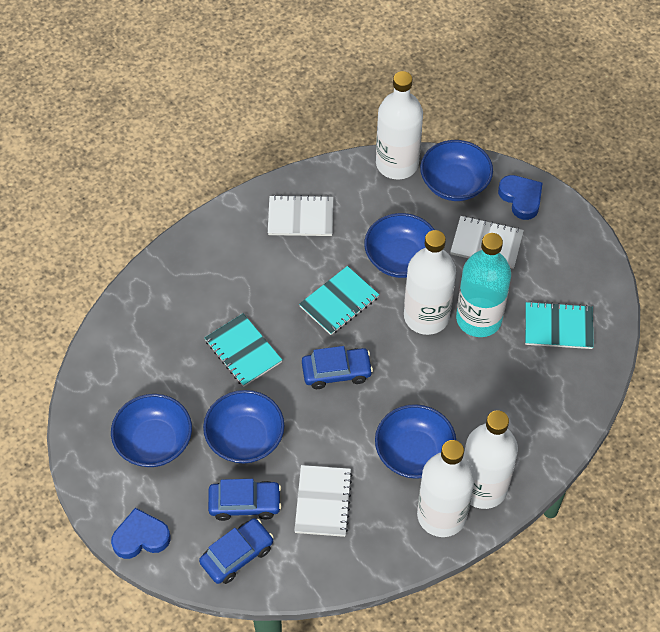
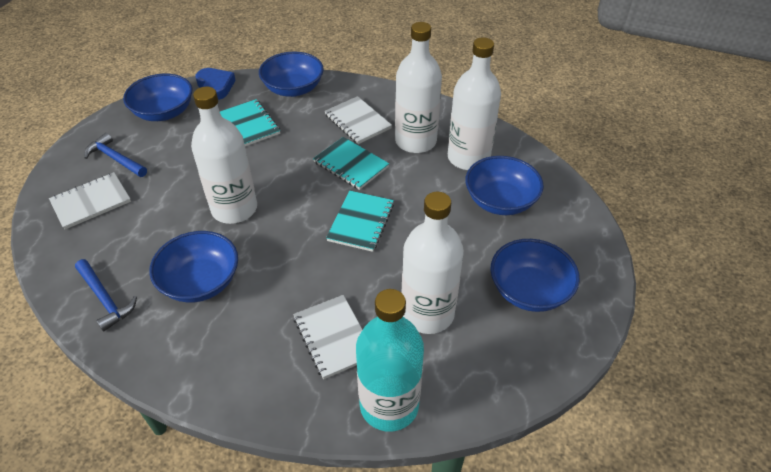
blue car: [199,518,274,584] [208,479,281,521] [302,346,373,389] = 3 -> none = 0
blue hammer: none = 0 -> [75,259,137,332] [84,133,147,177] = 2
blue heart: [111,508,171,559] [498,175,543,220] = 2 -> [195,68,236,100] = 1

